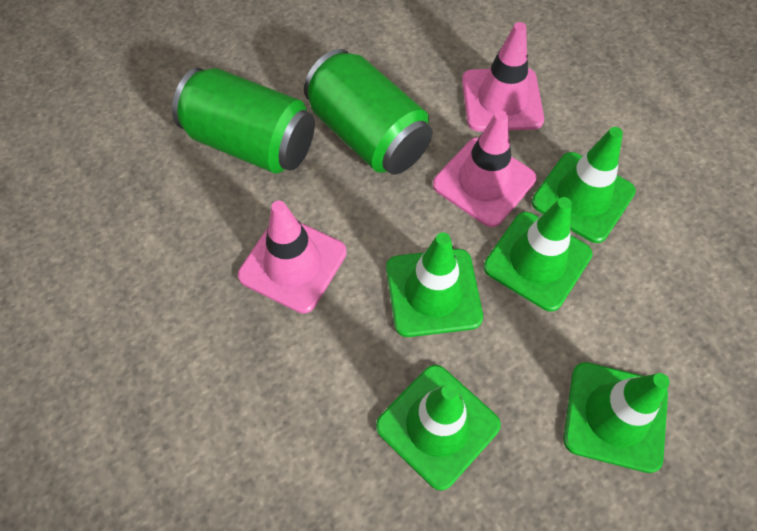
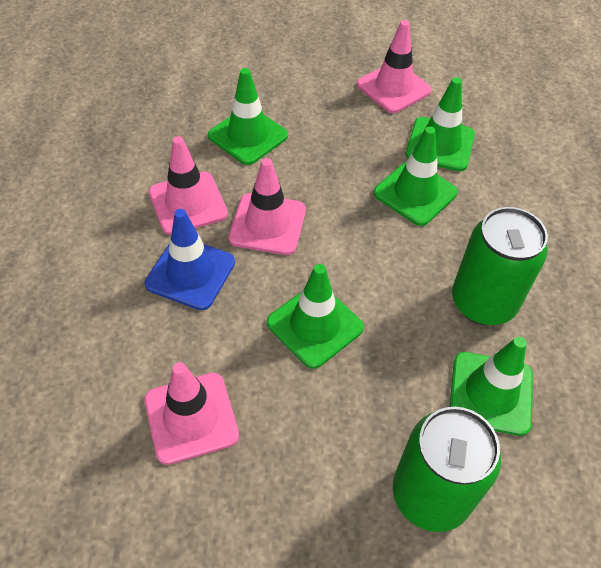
blue traffic cone: none = 0 -> [145,209,235,310] = 1
pink traffic cone: [238,200,347,314] [433,110,537,227] [462,22,544,131] = 3 -> [144,362,239,465] [149,136,228,235] [228,158,306,255] [357,20,432,113] = 4

